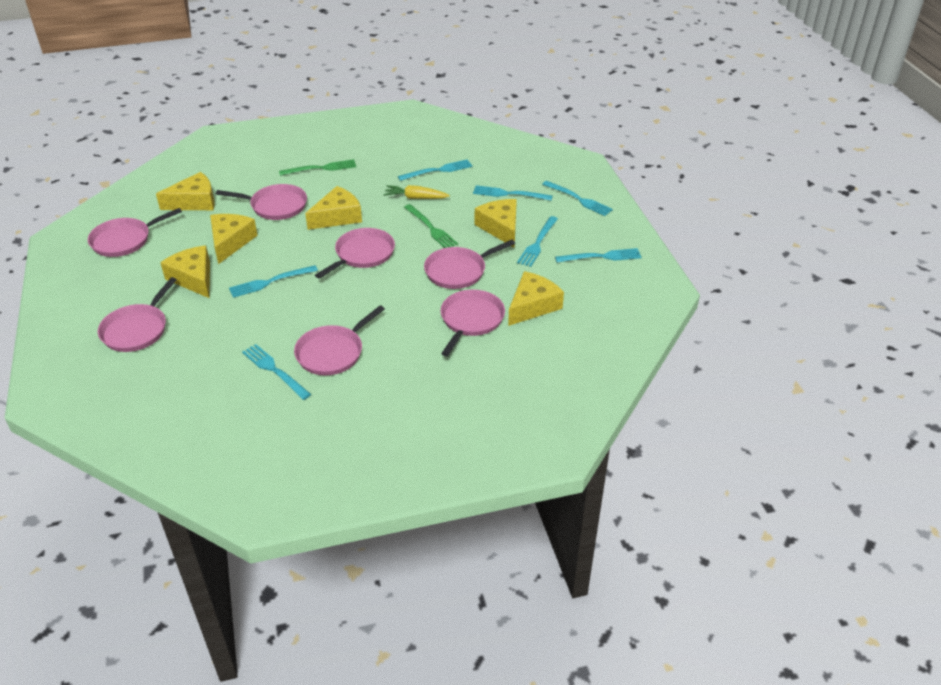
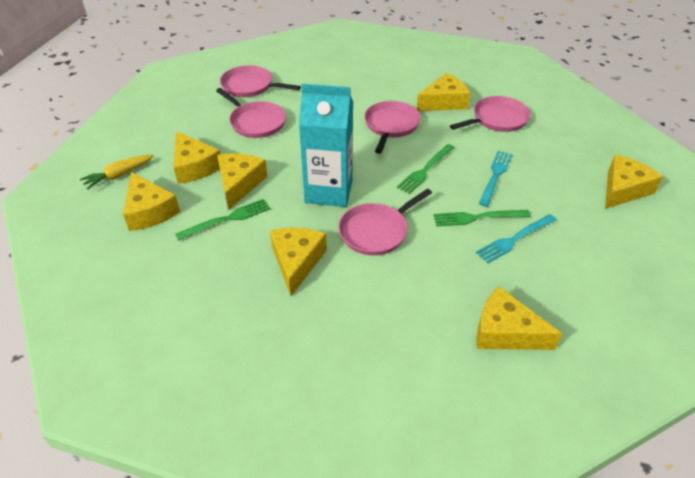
green fork: [279,159,356,176] [404,204,458,248] = 2 -> [175,199,270,241] [397,144,455,194] [433,210,531,226] = 3
pink pan: [88,208,182,257] [98,277,177,352] [216,184,307,220] [294,305,385,375] [315,228,395,279] [424,240,515,289] [441,289,505,356] = 7 -> [216,88,286,138] [220,65,301,97] [338,189,432,255] [364,101,421,154] [450,96,531,132] = 5
turquoise carton: none = 0 -> [299,84,353,207] = 1
turquoise fork: [229,265,318,298] [242,344,311,400] [398,159,473,181] [473,185,553,201] [517,216,558,267] [542,181,613,216] [555,248,642,263] = 7 -> [476,214,557,264] [479,151,513,207] = 2
yellow cheese: [156,172,215,210] [160,245,210,298] [210,214,258,264] [305,186,362,230] [475,199,517,248] [508,271,564,326] = 6 -> [123,172,180,231] [173,131,221,184] [217,154,267,210] [270,228,327,296] [417,73,471,111] [476,287,562,350] [605,155,663,209] = 7

